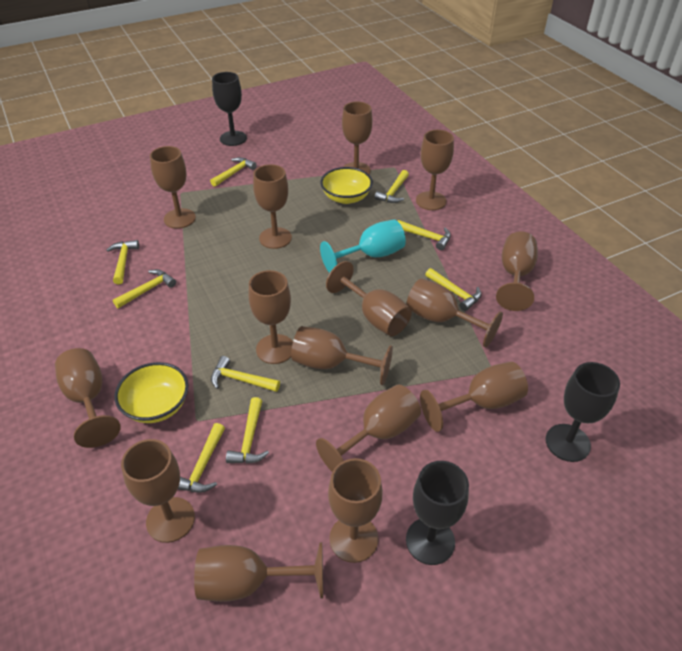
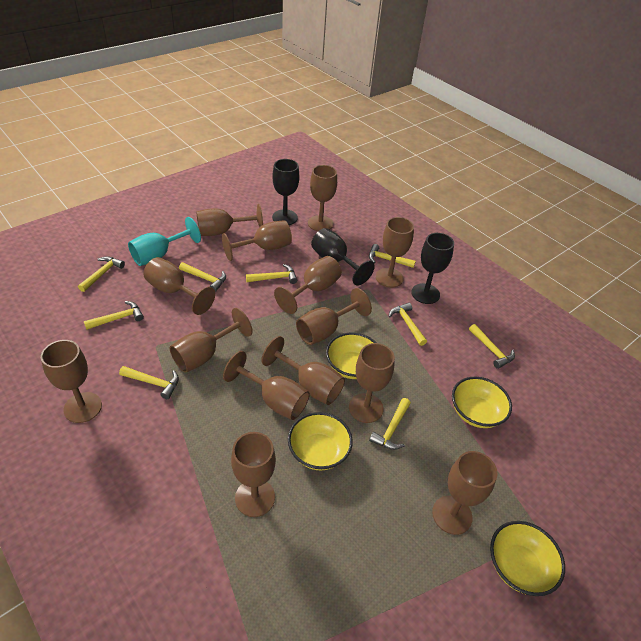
brown goblet: [55,348,121,448] [121,439,195,543] [150,146,196,229] [194,542,323,602] [248,270,293,364] [253,164,292,249] [291,326,393,385] [316,384,421,472] [326,261,412,336] [328,458,383,563] [342,102,373,174] [406,278,503,348] [416,130,454,210] [420,362,528,432] [496,232,538,311] = 15 -> [41,340,102,423] [143,257,215,315] [170,308,253,373] [196,204,263,236] [222,220,292,261] [223,351,310,420] [231,432,276,517] [262,336,345,405] [274,256,342,314] [296,288,372,345] [308,165,337,231] [349,343,395,423] [376,217,414,288] [432,451,497,535] = 14
yellow bowl: [114,362,189,423] [320,167,373,204] = 2 -> [288,412,353,470] [326,333,376,379] [452,377,512,428] [490,521,565,596] = 4

